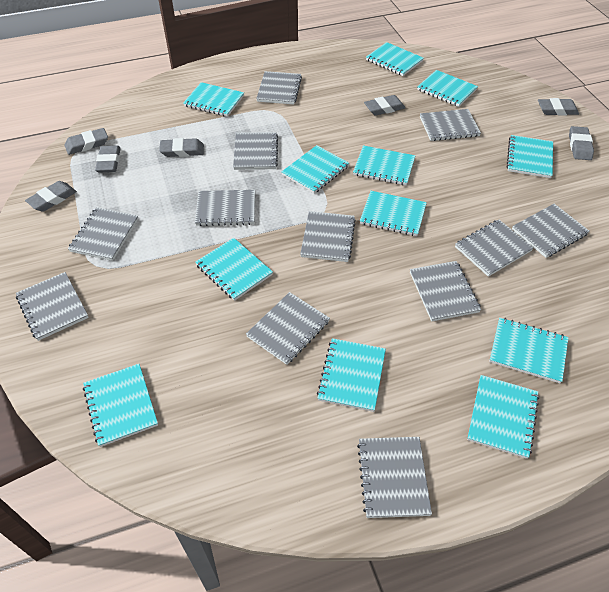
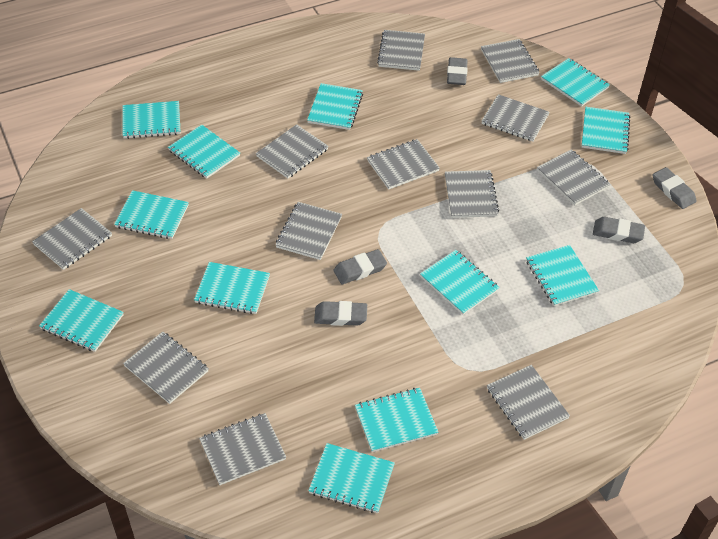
grey eraser: [25,181,77,212] [64,128,108,155] [95,145,121,173] [159,138,204,157] [364,95,406,116] [538,98,579,116] [569,126,594,160] = 7 -> [314,301,367,326] [333,249,387,284] [447,57,468,85] [593,217,645,243] [653,167,697,209] = 5

